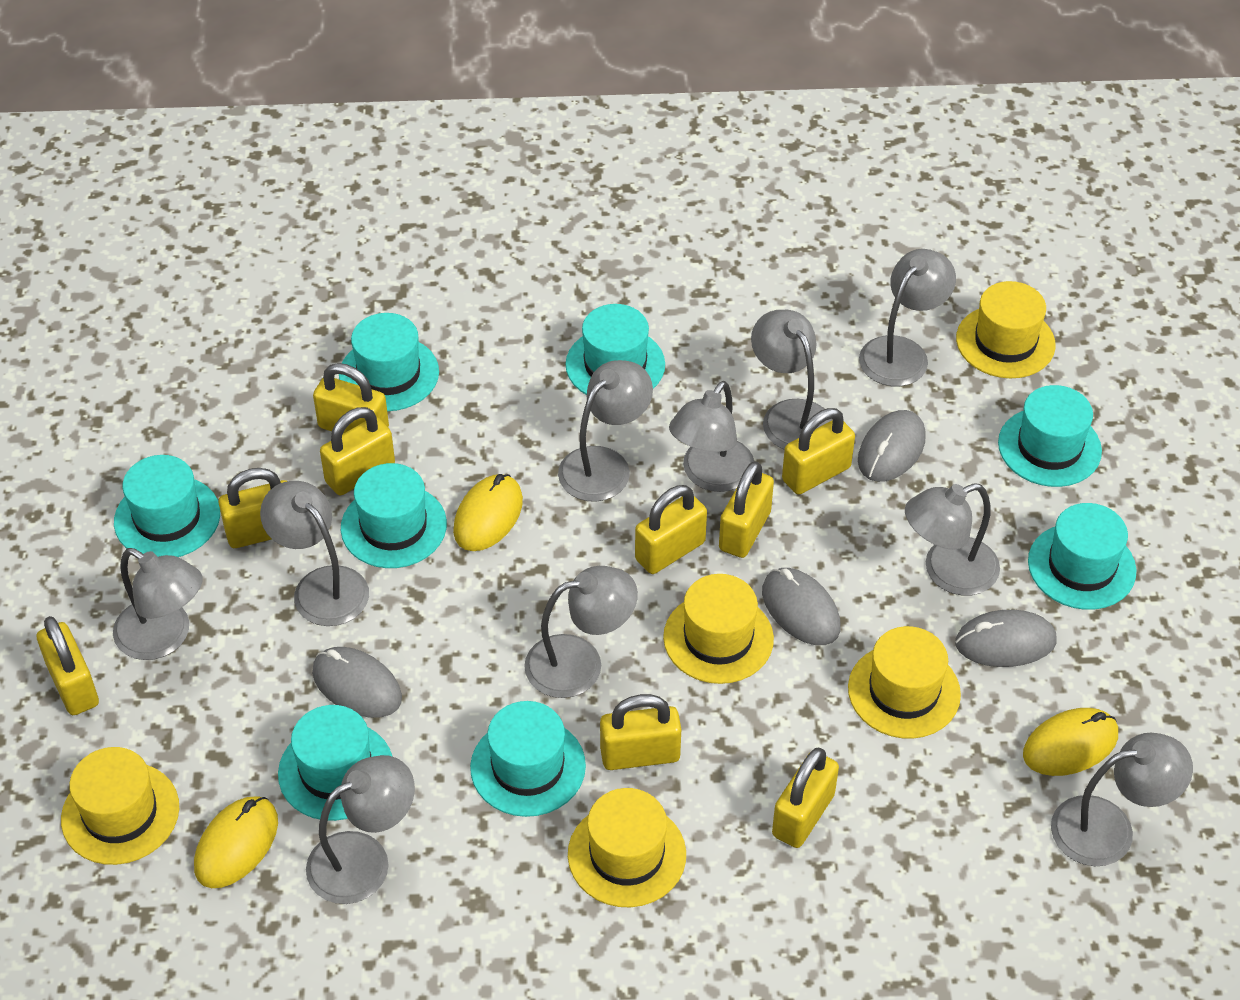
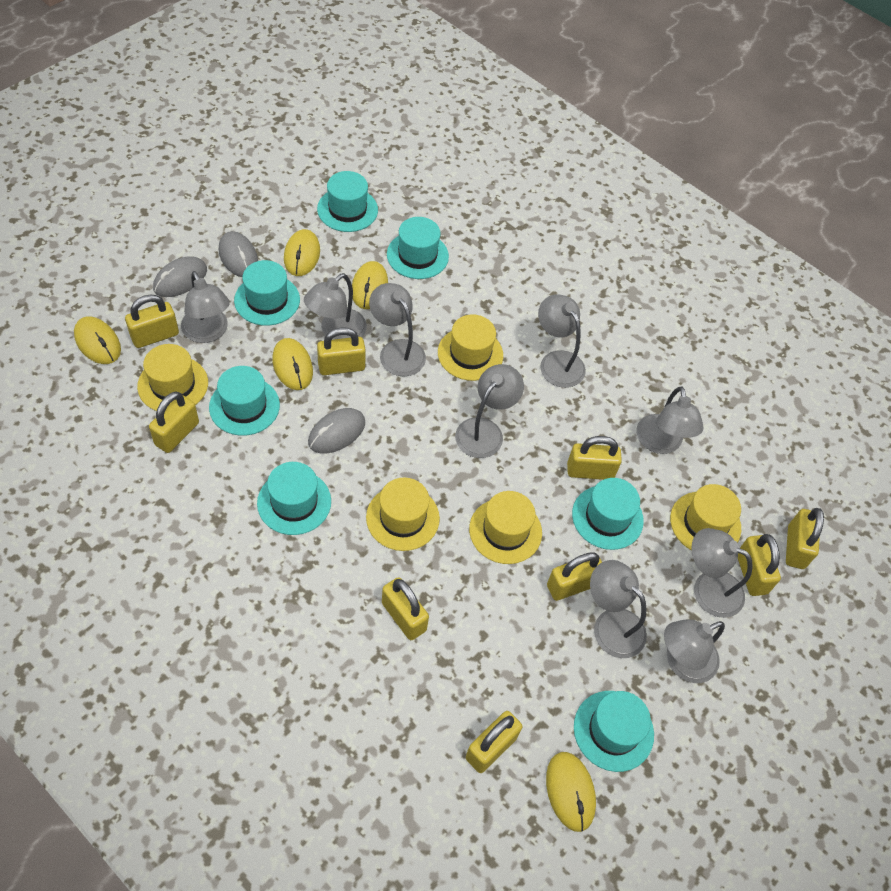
grey lamp: [113,548,203,660] [260,481,369,626] [306,755,415,904] [524,566,638,698] [558,360,653,502] [669,381,754,492] [751,310,832,450] [859,249,956,386] [905,483,1000,596] [1051,733,1193,866] = 10 -> [181,271,230,343] [304,273,367,340] [369,283,426,376] [455,364,524,458] [538,294,586,388] [590,560,647,658] [637,386,703,454] [664,619,725,683] [691,528,753,618] = 9
grey mouse: [312,647,402,718] [762,568,841,645] [858,410,926,482] [955,610,1057,667] = 4 -> [153,256,207,297] [219,231,258,277] [308,408,365,453] = 3
turquoise hat: [114,455,220,557] [278,705,393,821] [339,313,439,411] [341,463,447,568] [470,701,586,817] [565,304,665,395] [998,385,1102,487] [1028,503,1136,610] = 8 -> [209,366,280,436] [234,260,300,326] [257,462,331,535] [317,171,378,232] [387,217,449,279] [572,478,644,550] [574,691,654,772] = 7
yellow mouse: [194,796,278,888] [453,474,523,551] [1023,708,1118,776] = 3 -> [74,316,121,364] [272,338,313,390] [284,229,320,276] [352,261,388,309] [546,752,596,832] = 5

